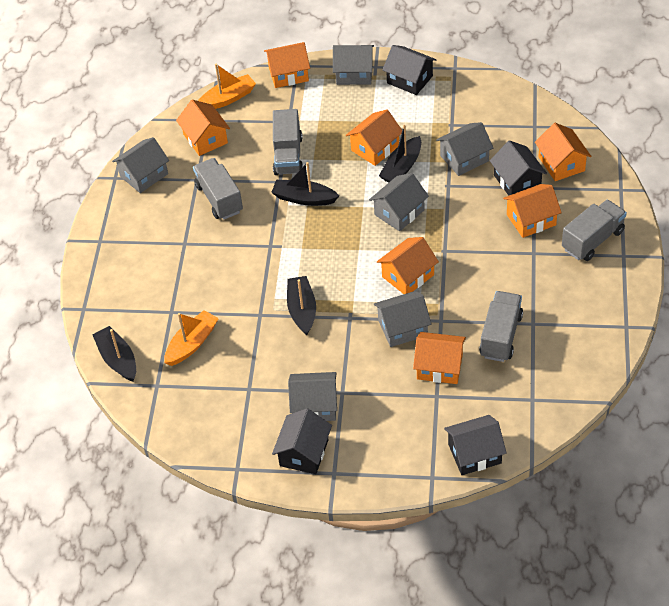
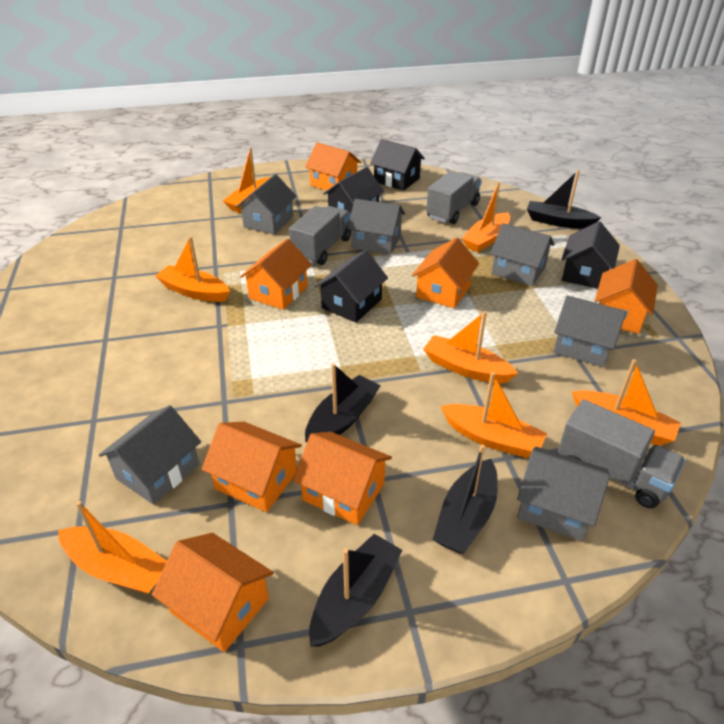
grey truck: [193,158,243,219] [273,109,303,175] [479,291,523,362] [562,199,627,261] = 4 -> [289,206,351,265] [426,171,482,224] [558,399,686,508] = 3
orange boat: [164,310,219,366] [198,64,256,109] = 2 -> [58,501,167,594] [155,236,230,302] [223,147,271,213] [423,311,518,383] [440,372,547,458] [462,182,510,252] [572,359,681,446] = 7

